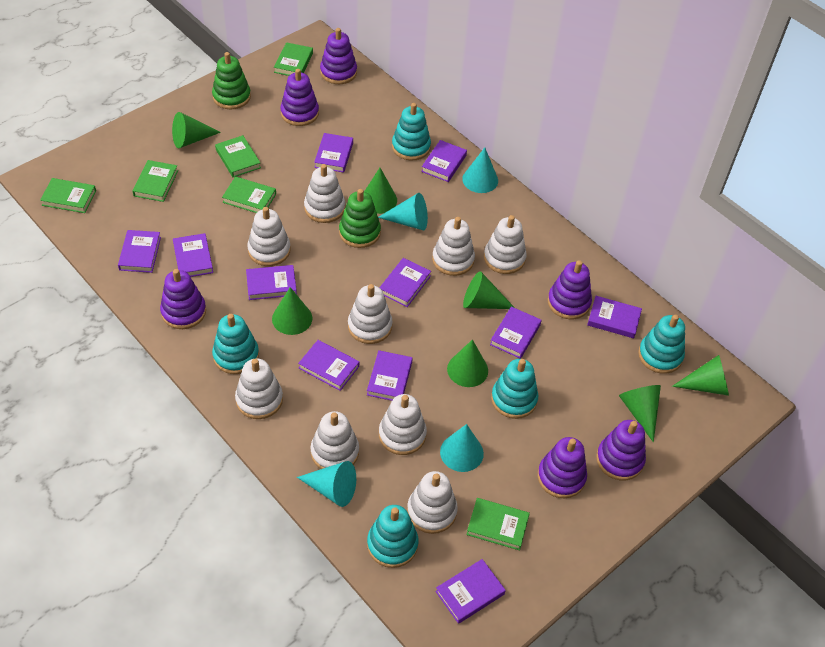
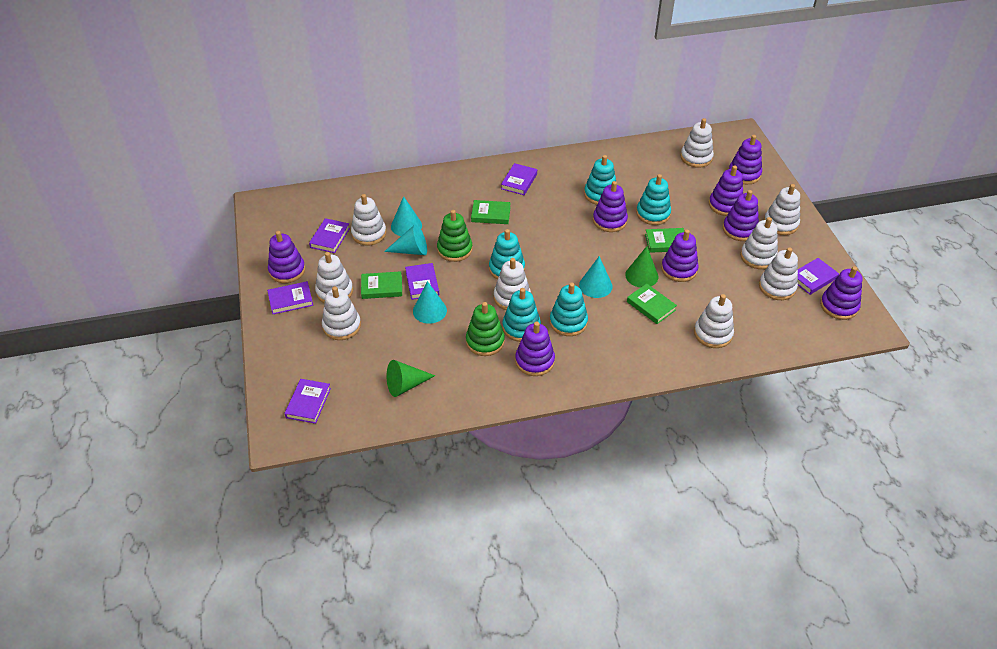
green book: [40,178,96,213] [133,160,178,202] [215,135,261,177] [222,176,276,213] [274,42,313,76] [467,498,530,550] = 6 -> [361,271,402,299] [471,200,511,224] [627,283,677,324] [645,228,684,253] = 4
green cone: [172,112,221,148] [272,287,312,335] [364,168,397,214] [447,339,488,387] [463,271,515,309] [619,385,661,442] [672,355,729,396] = 7 -> [386,360,435,397] [625,246,658,288] = 2
purple book: [118,230,161,273] [173,233,213,277] [246,265,297,300] [298,340,359,391] [314,133,353,173] [367,350,413,401] [379,258,431,307] [421,140,467,182] [435,559,506,624] [490,307,542,359] [587,296,642,338] = 11 -> [267,281,313,314] [285,379,331,424] [309,218,350,253] [405,263,439,300] [501,163,537,195] [798,258,839,295] = 6
purple stacking toy: [160,269,206,329] [280,69,319,126] [320,28,357,84] [537,437,587,498] [548,260,592,319] [596,420,646,480] = 6 -> [268,231,305,283] [515,322,555,376] [593,181,628,232] [661,229,699,282] [709,165,743,216] [723,190,759,241] [729,135,762,184] [820,266,863,320] = 8

